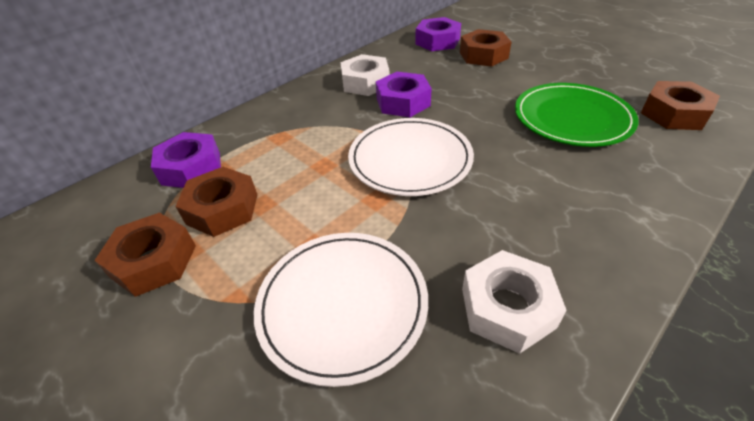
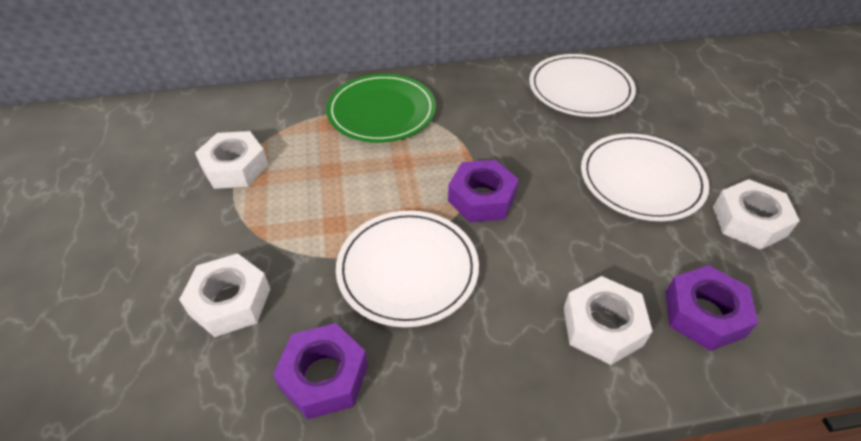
brown nut: [94,213,196,297] [175,167,257,237] [460,29,512,67] [641,81,720,130] = 4 -> none = 0
white nut: [341,54,389,96] [462,250,567,354] = 2 -> [179,253,270,337] [195,131,268,189] [564,276,653,365] [713,179,800,250] = 4
white plate: [254,233,428,387] [348,118,474,196] = 2 -> [336,211,479,327] [529,54,636,117] [581,133,709,221] = 3

